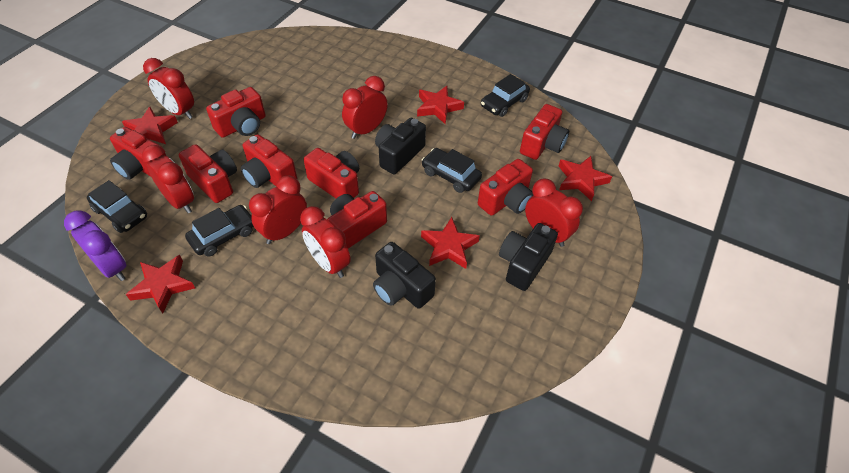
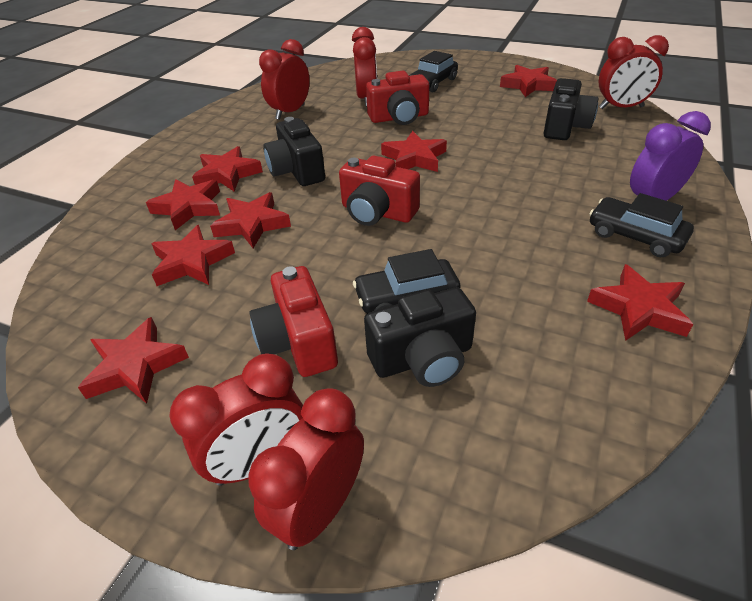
black car: [87,180,147,233] [185,205,254,257] [422,148,482,193] [481,74,530,117] = 4 -> [353,249,461,313] [409,51,458,93] [589,193,694,257] = 3
red camera: [110,127,166,180] [179,144,237,203] [206,87,266,138] [241,134,297,188] [304,148,359,198] [327,191,387,248] [478,159,533,216] [520,104,569,160] = 8 -> [249,266,338,377] [339,156,420,226] [366,71,429,125] = 3
red clock: [142,145,194,213] [143,58,194,119] [249,176,307,244] [300,206,351,278] [342,76,388,139] [525,179,583,247] = 6 -> [169,353,303,486] [248,388,364,550] [259,39,310,120] [352,27,377,107] [599,35,669,109] = 5
red star: [122,107,178,144] [126,255,195,314] [417,86,464,124] [421,217,480,269] [559,156,612,201] = 5 -> [78,317,189,404] [146,179,220,230] [151,225,235,286] [192,146,263,192] [210,192,291,248] [381,131,447,172] [500,65,557,97] [587,264,693,341] = 8

